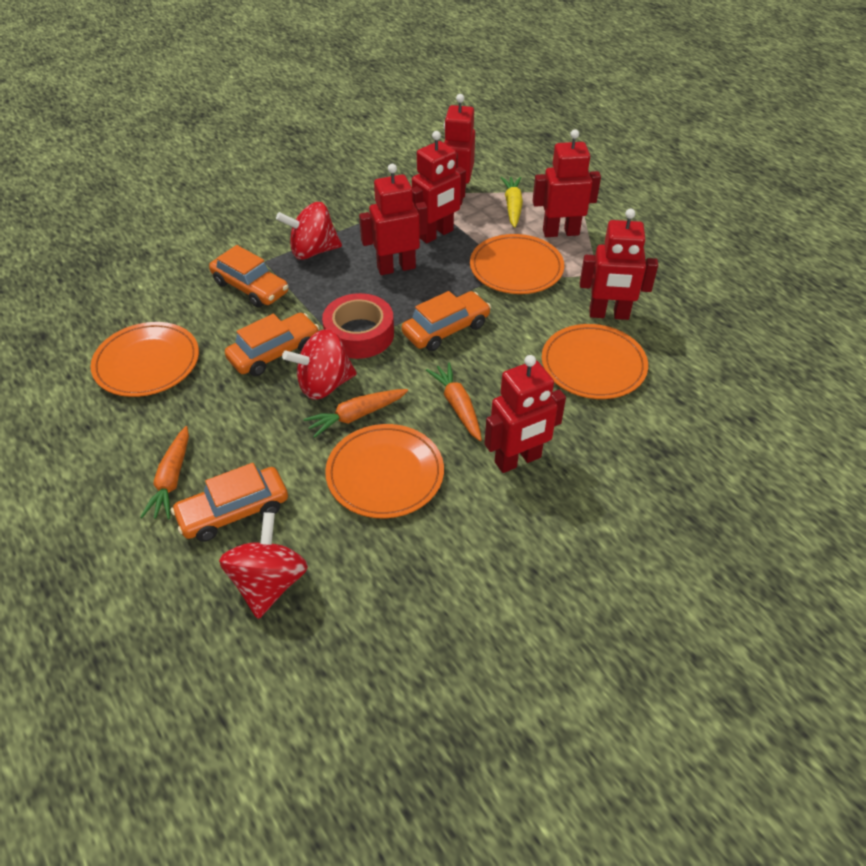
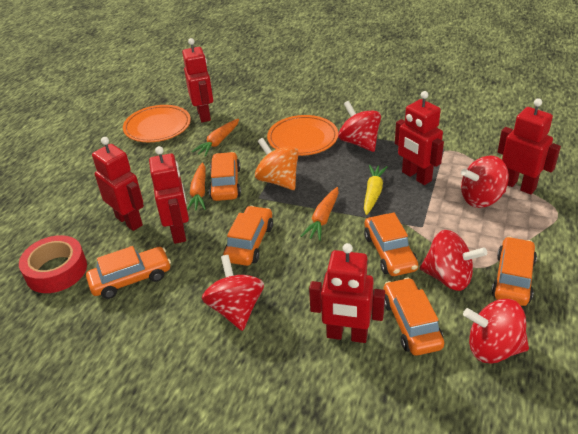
orange car: [171,463,288,542] [209,245,288,308] [225,313,320,376] [402,291,491,351] = 4 -> [86,246,171,299] [209,152,241,201] [223,206,273,266] [364,213,418,276] [383,278,444,356] [492,236,537,306] = 6
orange plate: [90,322,199,397] [325,424,444,518] [470,234,564,294] [542,324,648,399] = 4 -> [123,105,191,142] [267,115,338,156] = 2
orange spinning top: none = 0 -> [255,138,299,190] = 1
red spinning top: [219,512,308,619] [276,202,342,260] [282,329,357,400] = 3 -> [202,255,264,331] [338,101,381,152] [420,230,487,291] [461,156,509,208] [463,299,529,364] = 5

